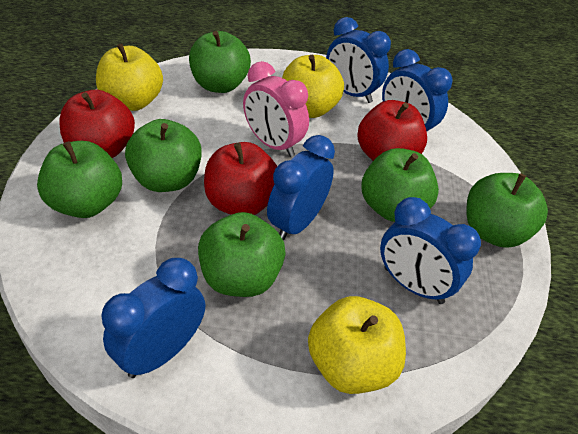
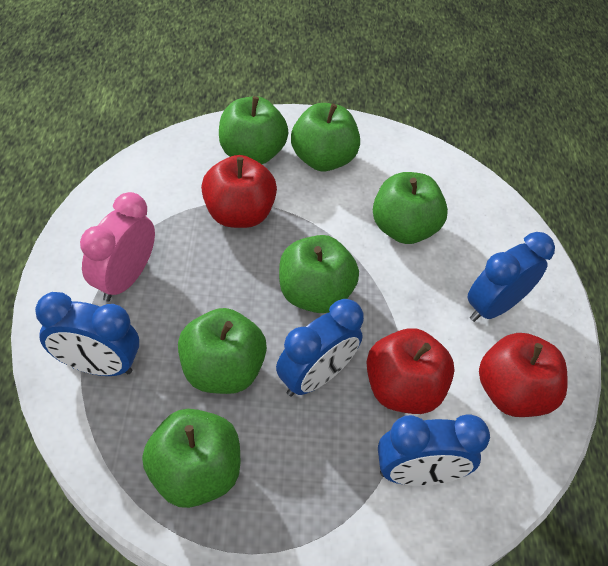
blue clock: [101,258,205,378] [267,135,335,241] [326,17,391,103] [380,197,481,304] [382,49,453,131] = 5 -> [35,292,139,376] [276,299,364,397] [378,414,490,486] [467,232,555,322] = 4
yellow apple: [96,43,163,111] [282,55,344,118] [308,296,406,394] = 3 -> none = 0

